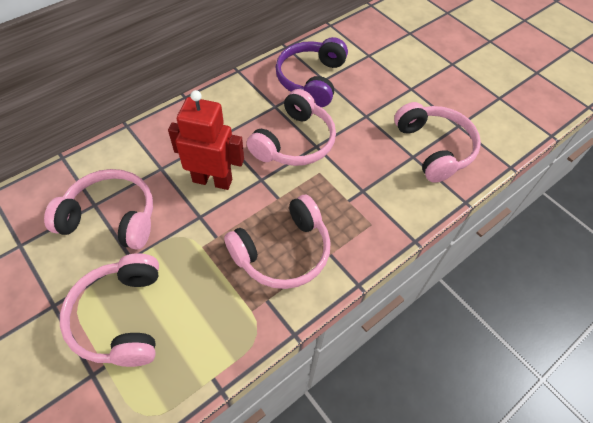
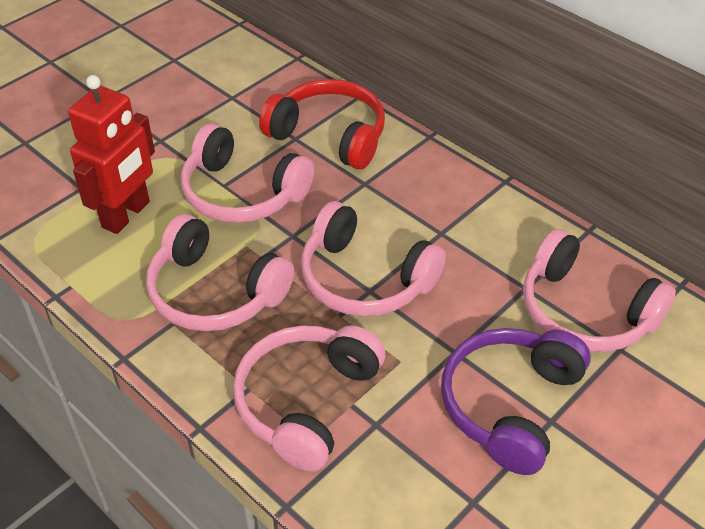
red headphones: none = 0 -> [259,79,385,169] = 1

